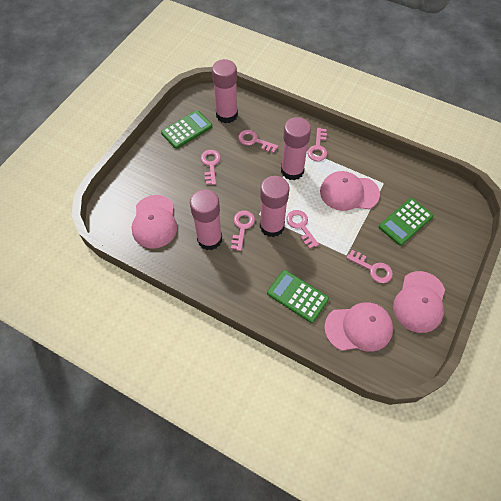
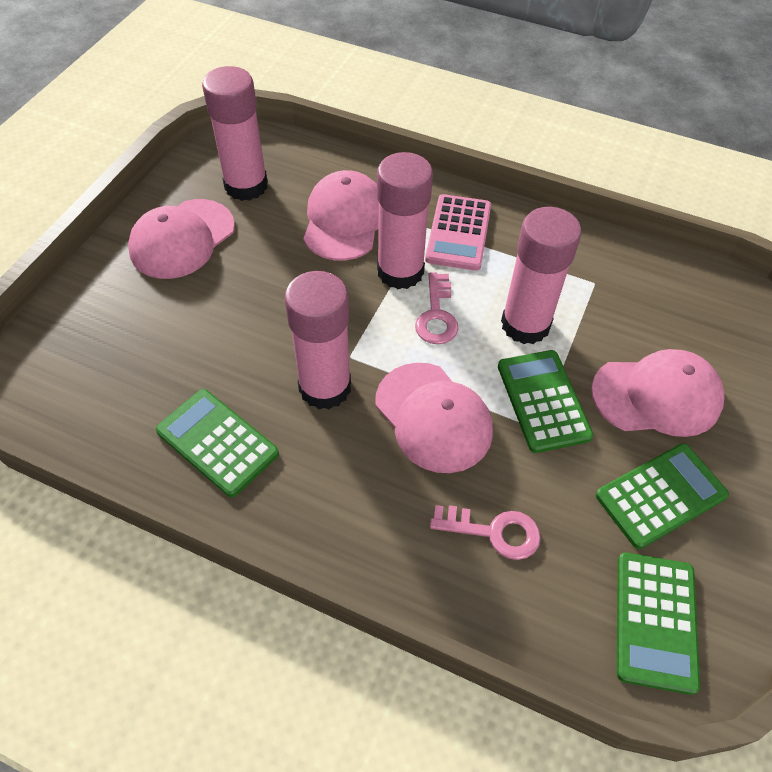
green calculator: [161,110,212,149] [267,270,329,323] [379,198,434,246] = 3 -> [156,389,279,497] [498,350,593,453] [595,443,729,549] [617,552,700,695] = 4
pink calculator: none = 0 -> [425,194,491,271] = 1
pink key: [201,150,221,185] [231,210,255,251] [238,130,278,153] [286,210,319,249] [307,128,327,161] [346,250,393,283] = 6 -> [415,272,458,344] [430,505,541,560] = 2

